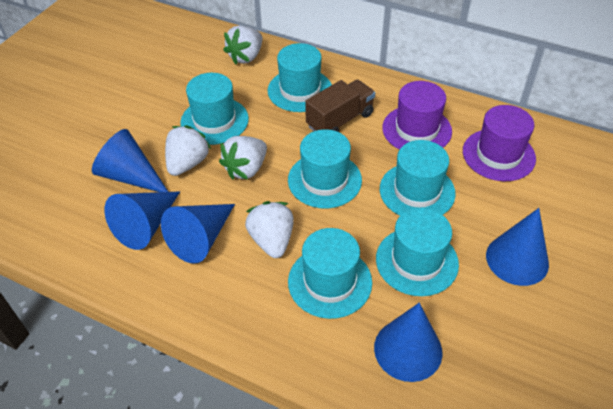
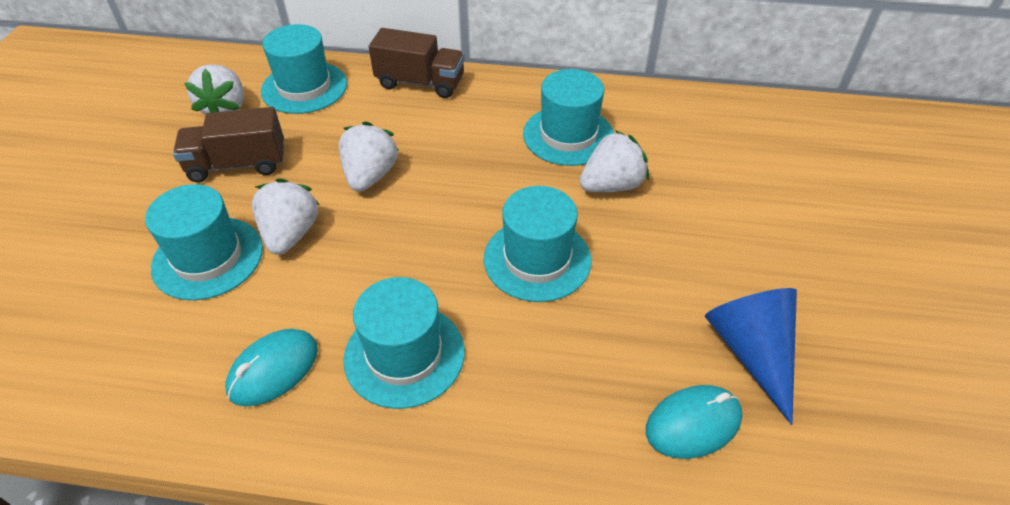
blue cone: [92,129,168,192] [104,191,180,250] [161,204,235,264] [374,303,443,382] [486,208,549,286] = 5 -> [705,288,797,425] = 1
brown truck: [305,80,375,132] = 1 -> [173,107,284,182] [369,28,465,98] = 2
purple hat: [382,81,452,150] [463,105,536,181] = 2 -> none = 0
turquoise hat: [180,73,249,145] [268,43,332,112] [288,129,362,208] [288,228,372,319] [376,208,459,296] [380,140,456,216] = 6 -> [145,184,263,300] [261,24,347,114] [343,277,465,409] [484,186,592,302] [523,69,614,166] = 5
turquoise mouse: none = 0 -> [226,329,318,407] [646,385,742,459] = 2

